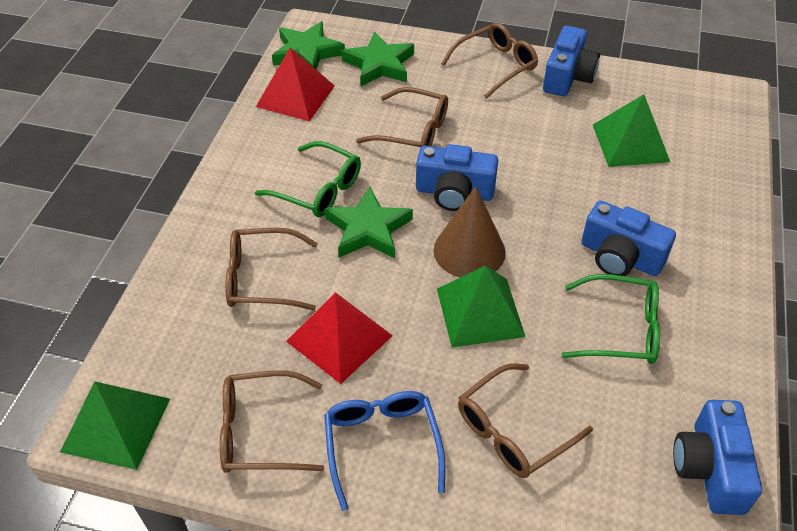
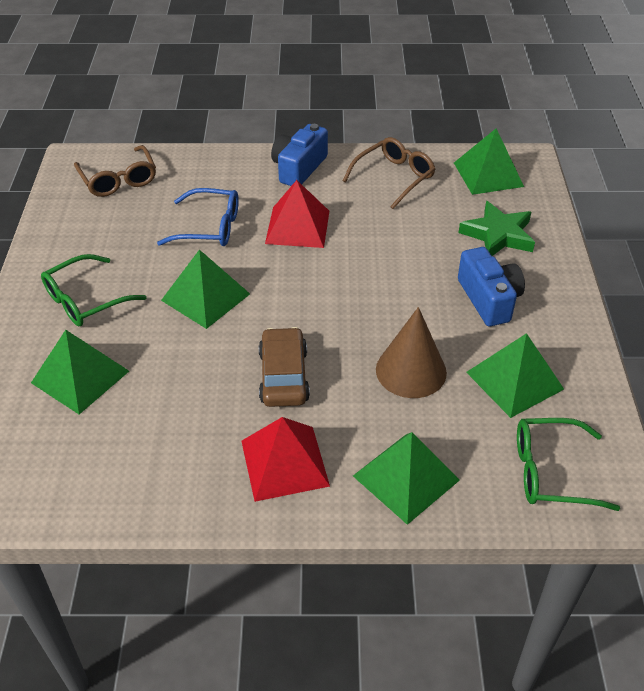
blue camera: [416,144,498,211] [543,26,600,96] [581,201,676,276] [673,400,762,515] = 4 -> [271,124,328,186] [458,247,525,326] = 2
brown car: none = 0 -> [259,327,310,407] = 1
brown glasses: [220,370,324,473] [225,228,318,310] [356,87,448,148] [441,23,538,99] [458,363,593,478] = 5 -> [74,145,156,197] [343,137,435,209] = 2
green pyramid: [60,382,170,470] [437,266,525,348] [593,94,670,167] = 3 -> [31,330,129,414] [161,250,250,329] [353,432,460,525] [454,128,524,195] [466,333,564,418] = 5
green star: [272,22,345,70] [325,187,413,258] [341,32,414,86] = 3 -> [458,201,535,256] = 1

